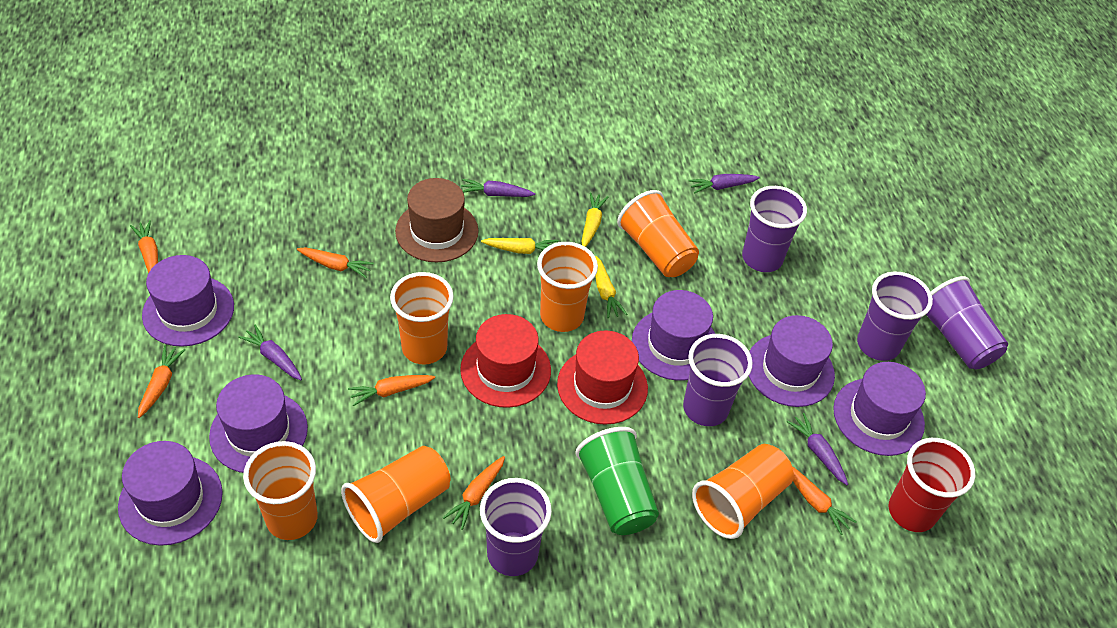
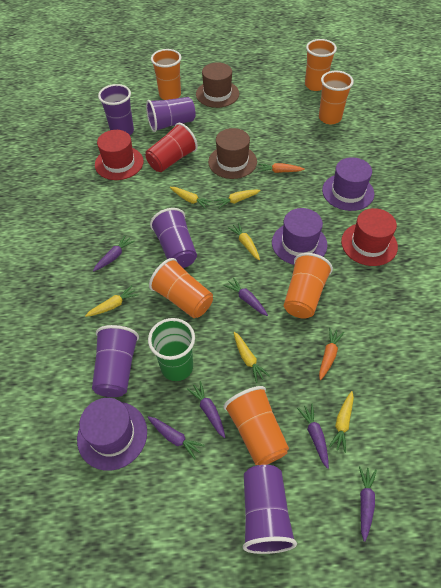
brown hat: [395,178,479,262] = 1 -> [196,62,239,108] [208,128,257,179] = 2
orange carrot: [130,220,158,273] [138,345,185,418] [297,247,374,278] [348,375,435,406] [443,456,505,530] [792,467,857,535] = 6 -> [258,163,305,173] [319,328,344,380] = 2
purple carrot: [238,325,302,380] [461,179,535,197] [688,174,760,194] [787,413,848,485] = 4 -> [93,235,135,272] [148,416,205,460] [187,381,225,438] [224,278,268,316] [297,404,329,469] [359,466,377,542] = 6
purple hat: [118,441,223,546] [142,255,234,347] [209,374,308,473] [632,290,715,380] [749,315,835,407] [833,362,926,456] = 6 -> [77,398,147,471] [272,208,327,265] [322,157,374,211] = 3
yellow carrot: [481,238,559,254] [581,193,609,247] [595,256,627,318] = 3 -> [85,286,139,317] [170,187,213,209] [214,190,261,209] [228,223,260,260] [234,332,270,383] [329,391,354,453] = 6

